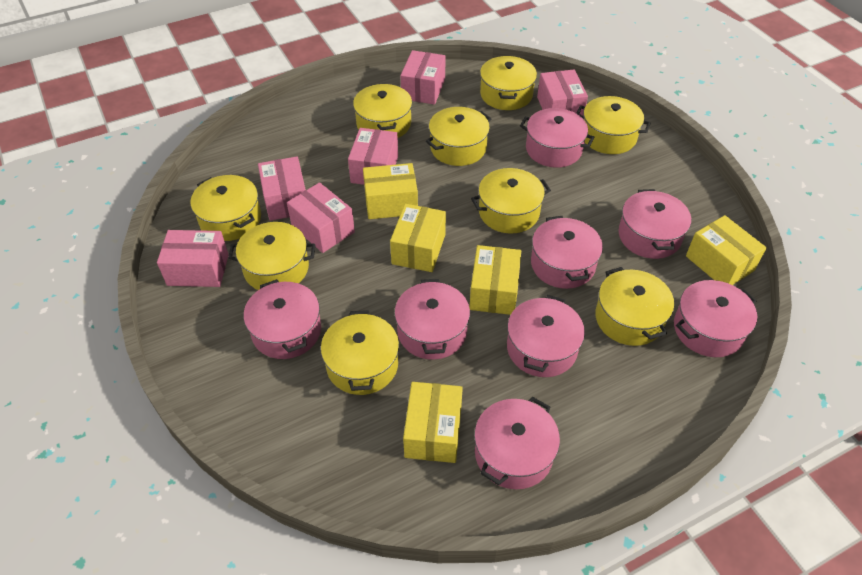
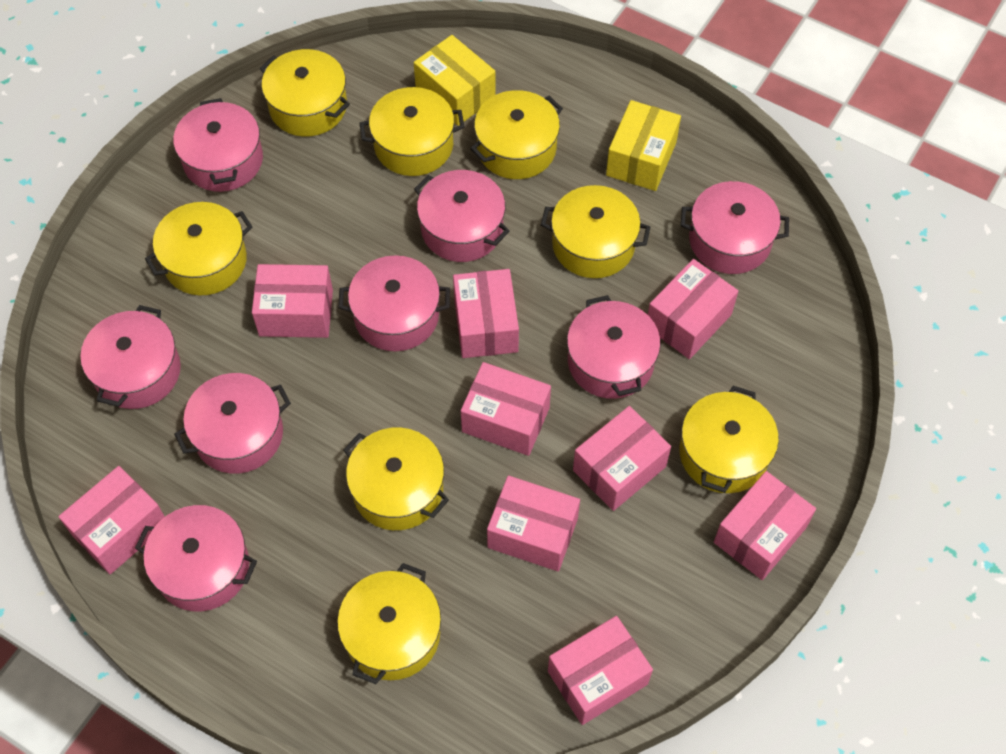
pink box: [157,230,229,287] [258,157,306,221] [287,182,355,253] [348,128,398,185] [400,50,446,105] [537,69,588,116] = 6 -> [58,466,165,574] [252,264,333,338] [453,269,519,358] [461,362,551,456] [487,476,580,571] [548,616,653,725] [573,406,671,511] [648,259,738,359] [714,471,816,580] = 9
yellow box: [363,163,418,219] [390,204,446,272] [403,382,463,463] [469,245,521,315] [686,215,767,285] = 5 -> [414,35,496,126] [606,100,681,191] = 2
yellow pot: [190,175,261,241] [228,222,316,290] [321,310,399,395] [353,83,412,138] [426,107,491,166] [471,168,551,234] [480,56,537,110] [576,96,651,154] [595,267,674,346] = 9 -> [145,202,253,295] [260,49,350,137] [337,563,441,684] [343,427,449,530] [359,87,465,176] [470,90,563,179] [541,185,650,278] [680,386,779,493] = 8

